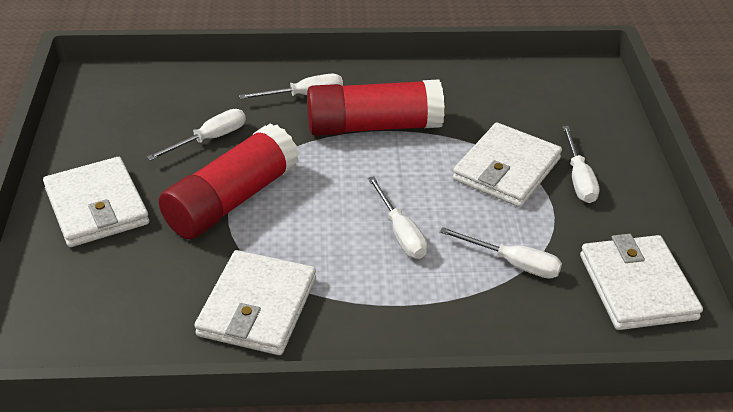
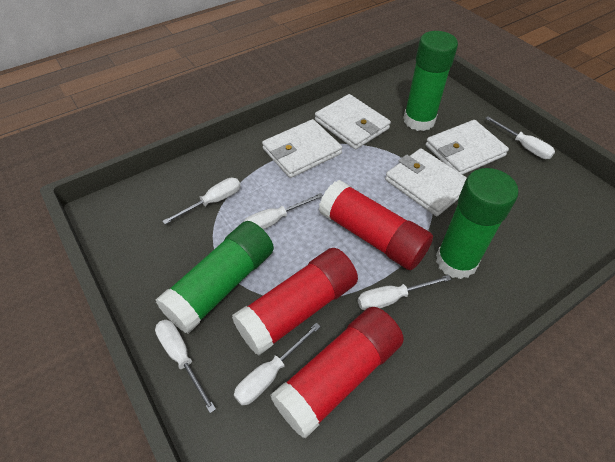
green glue stick: none = 0 -> [156,221,274,334] [403,31,458,131] [436,168,518,279] = 3
red glue stick: [159,123,299,239] [307,79,445,136] = 2 -> [232,248,358,356] [270,307,404,439] [319,180,433,270] = 3
white screwdriver: [147,109,246,161] [239,74,343,99] [368,176,427,259] [440,227,562,279] [562,126,599,203] = 5 -> [155,320,216,413] [162,178,241,224] [234,323,321,405] [244,193,323,230] [358,275,451,311] [485,117,555,159] = 6

